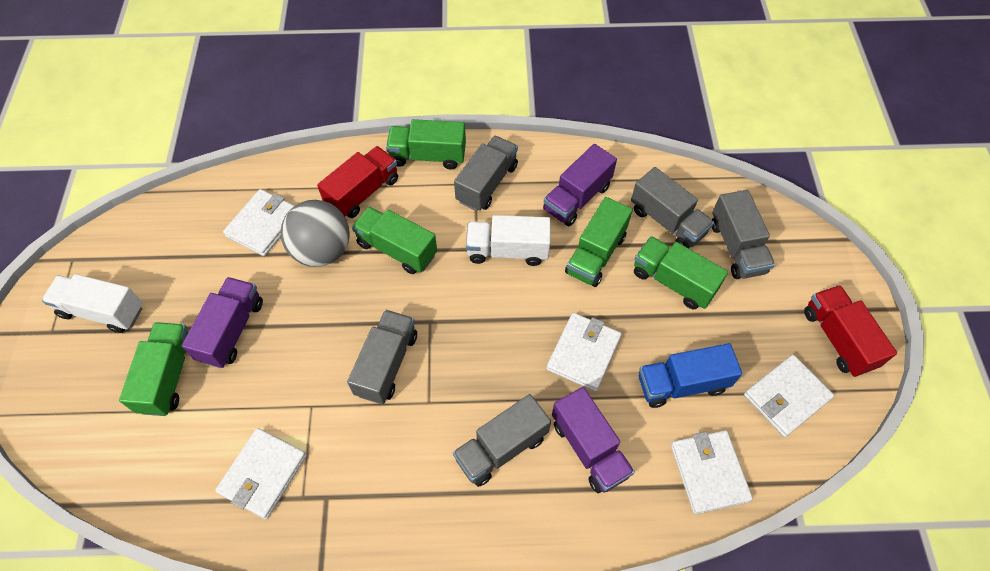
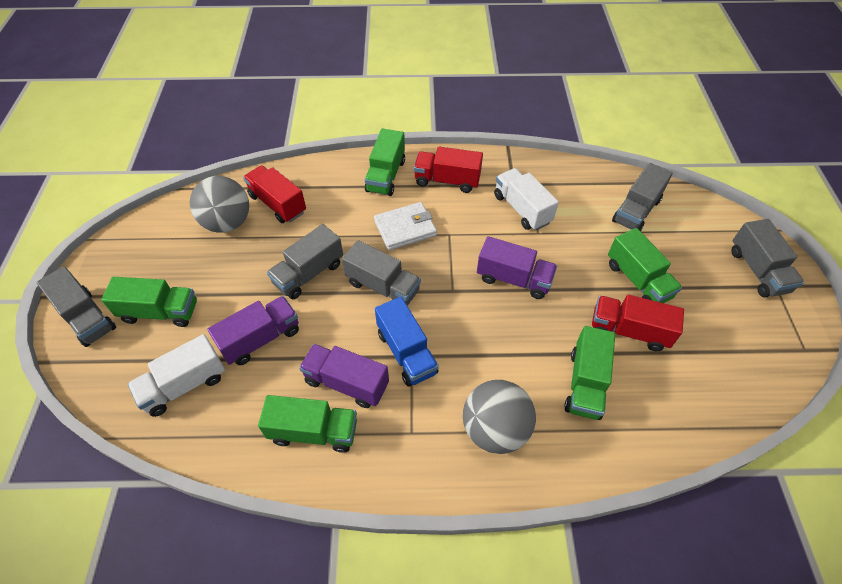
grey ball: [281,200,350,267] = 1 -> [190,176,249,233] [463,380,536,454] = 2
red truck: [317,146,398,218] [804,285,897,377] = 2 -> [243,165,306,223] [414,147,483,193] [592,295,684,351] = 3
white wallet: [215,428,307,519] [223,189,294,256] [546,313,622,391] [671,430,753,514] [744,355,834,437] = 5 -> [374,202,437,250] = 1

